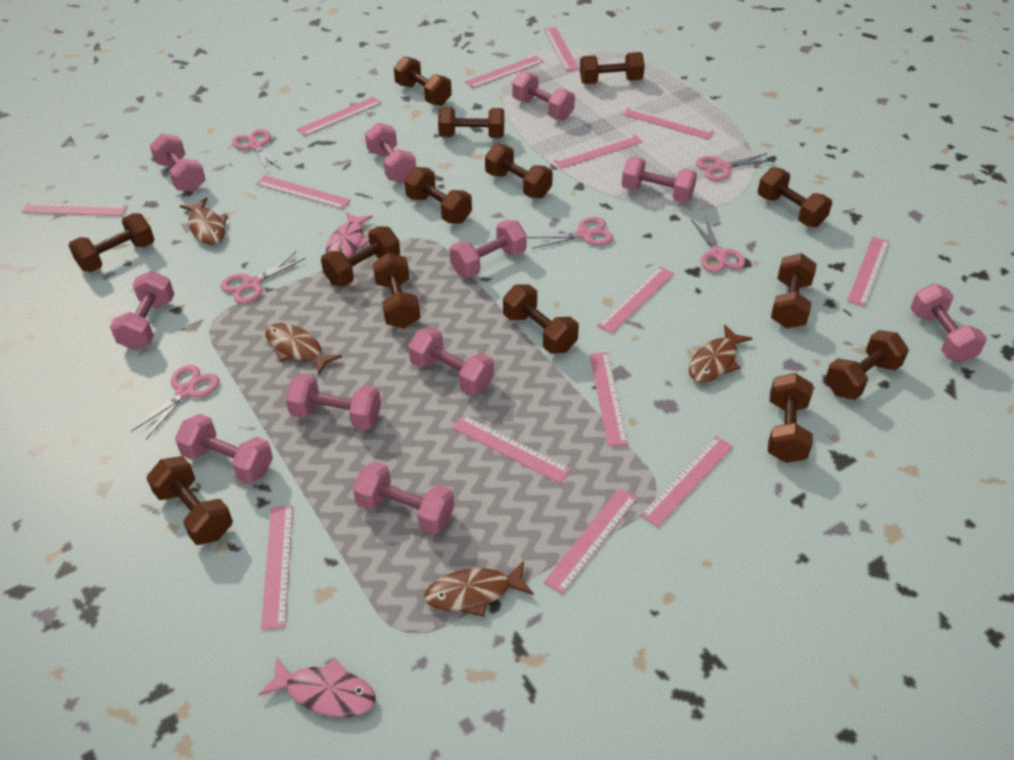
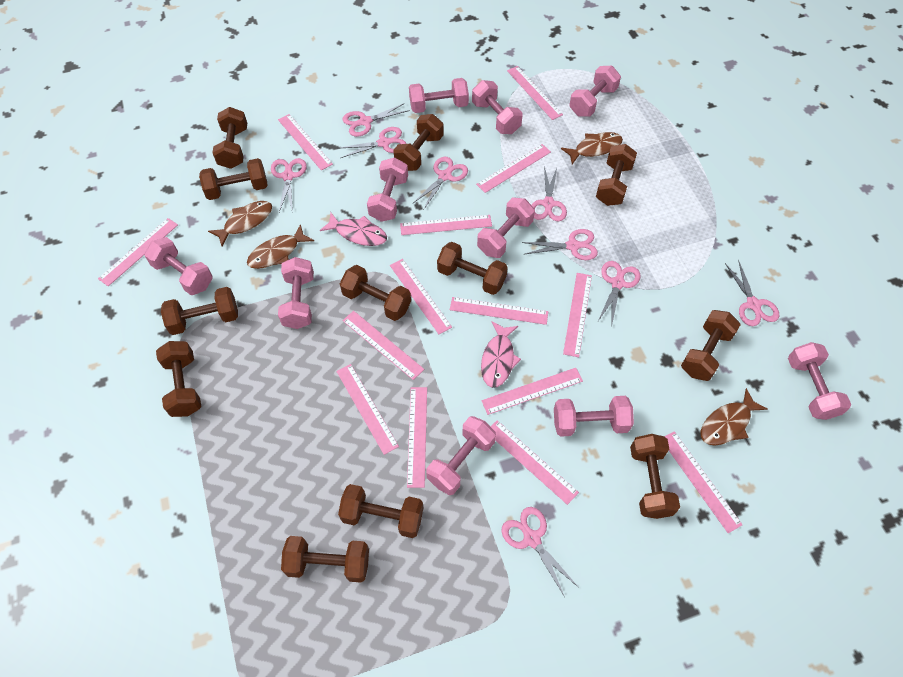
brown dumbbell: [68,213,154,272] [146,456,233,545] [321,226,400,287] [373,253,420,328] [394,56,452,106] [404,167,472,224] [438,107,504,138] [485,144,553,198] [503,285,579,354] [580,52,645,84] [758,167,832,227] [768,373,813,463] [771,253,817,328] [825,330,909,400] = 14 -> [156,341,201,417] [161,287,238,335] [199,158,268,200] [212,107,247,169] [281,536,369,583] [338,484,424,538] [340,265,411,321] [393,114,444,171] [437,242,508,295] [596,144,637,206] [630,434,680,519] [681,310,741,381] = 12
pink dumbbell: [110,271,174,350] [150,133,206,192] [175,414,273,484] [286,374,381,430] [353,461,454,535] [365,123,416,183] [408,327,494,395] [449,220,527,277] [512,71,575,120] [621,157,697,203] [910,284,987,363] = 11 -> [144,237,213,295] [278,257,314,329] [367,157,408,222] [409,78,469,113] [426,416,496,495] [472,80,523,134] [477,198,535,258] [554,396,634,437] [569,66,621,117] [788,342,851,420] = 10
pink scissors: [131,365,219,439] [221,252,306,304] [232,129,282,172] [527,217,614,249] [691,217,745,273] [696,153,775,181] = 6 -> [271,158,307,213] [337,127,406,158] [342,103,410,137] [412,157,468,209] [501,507,579,597] [522,229,598,260] [532,166,567,221] [598,261,641,323] [725,260,779,326] = 9

